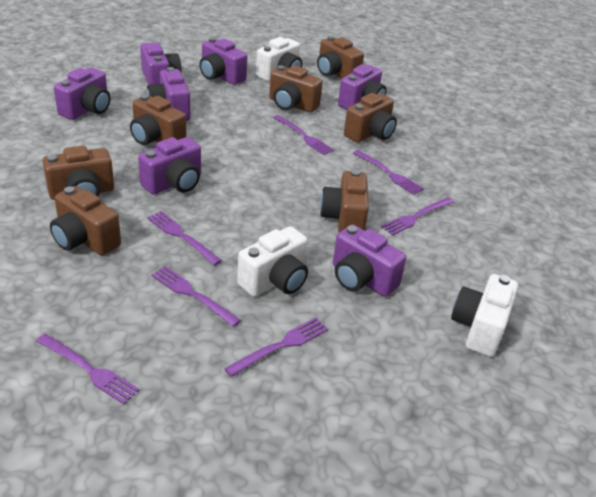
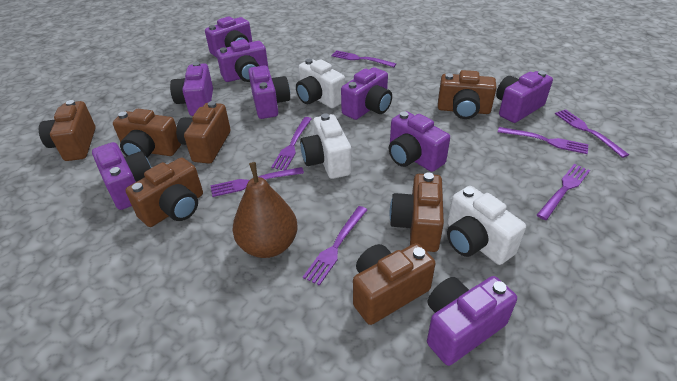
brown pear: none = 0 -> [233,162,298,258] = 1
purple camera: [54,68,111,120] [138,137,201,194] [140,42,182,85] [147,67,190,121] [199,37,247,85] [333,224,407,297] [338,64,387,110] = 7 -> [92,142,151,210] [170,62,213,116] [205,16,252,58] [216,39,268,82] [248,65,290,119] [341,67,392,120] [389,111,450,172] [427,276,517,366] [496,71,553,123] = 9

